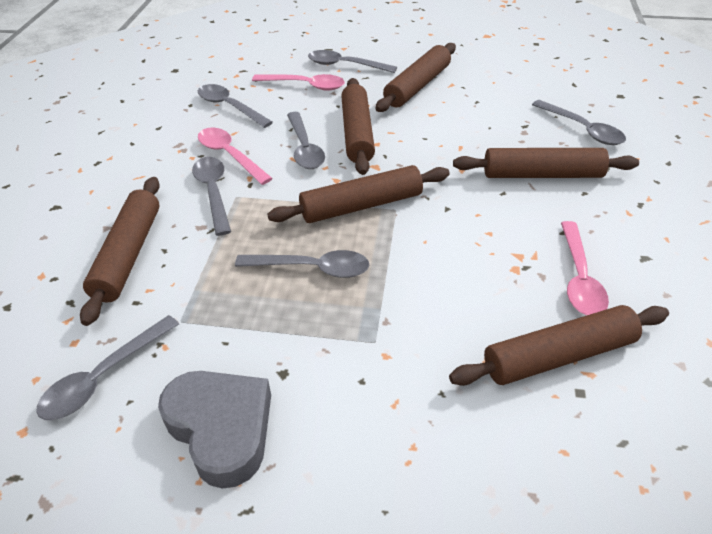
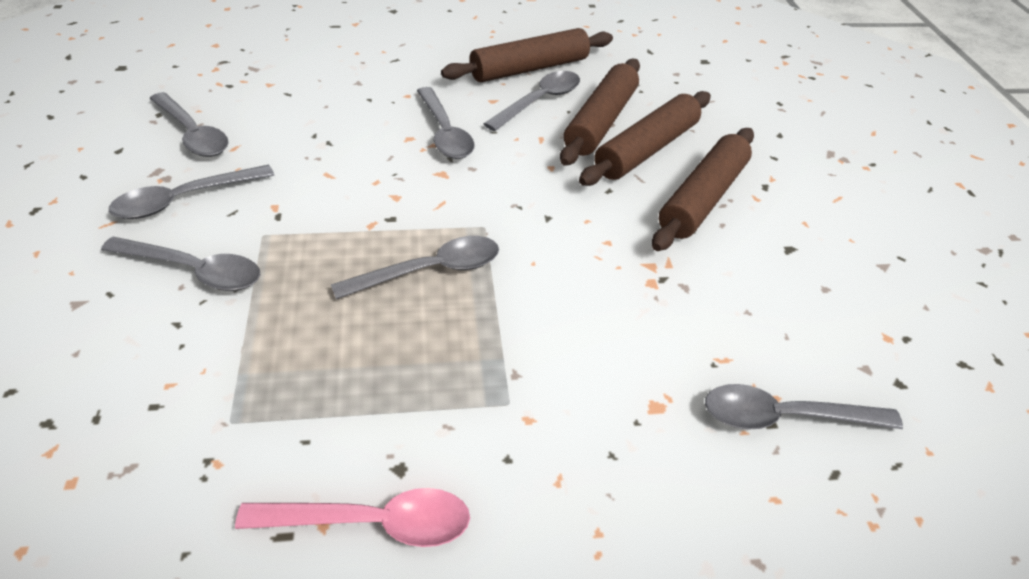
brown rolling pin: [80,177,160,326] [267,165,450,223] [341,78,375,175] [375,43,456,112] [449,305,669,386] [453,148,639,178] = 6 -> [441,28,613,82] [560,59,640,166] [579,91,711,186] [652,128,754,251] = 4
grey heart: [158,371,271,489] = 1 -> none = 0
pink spoon: [198,127,273,185] [252,74,345,91] [561,221,609,315] = 3 -> [235,488,470,547] = 1

